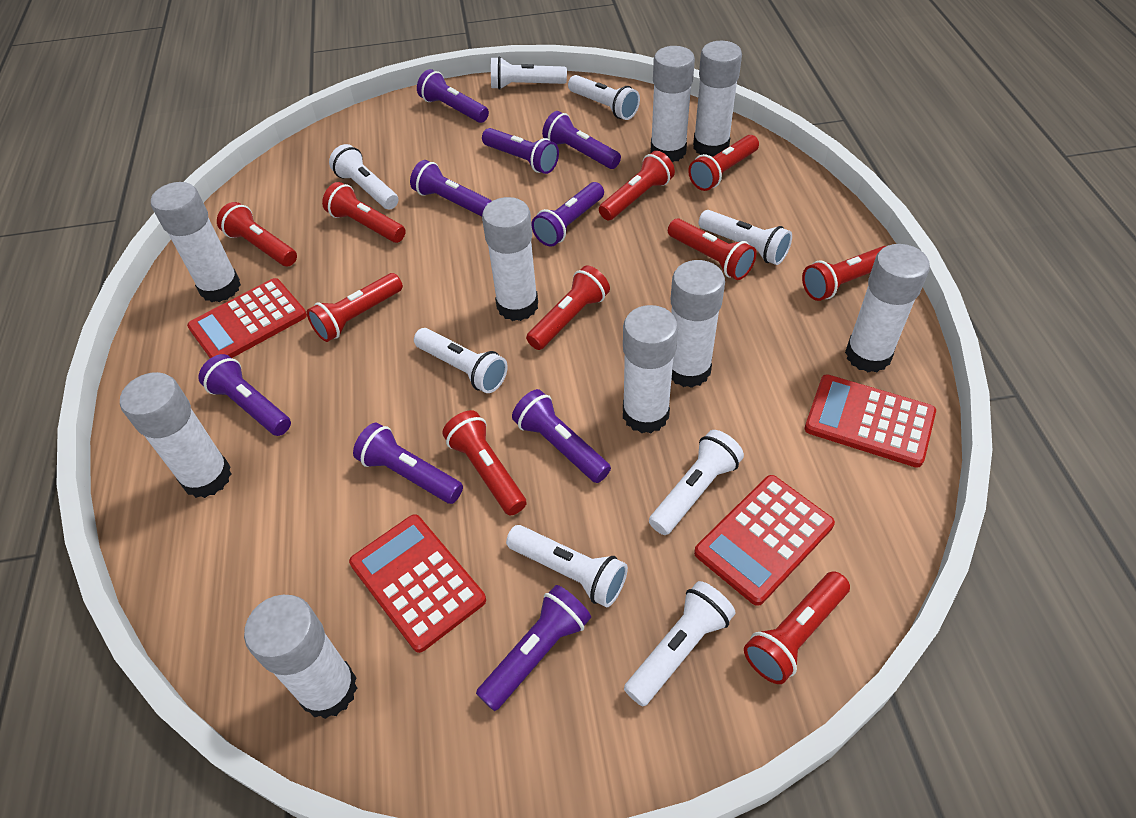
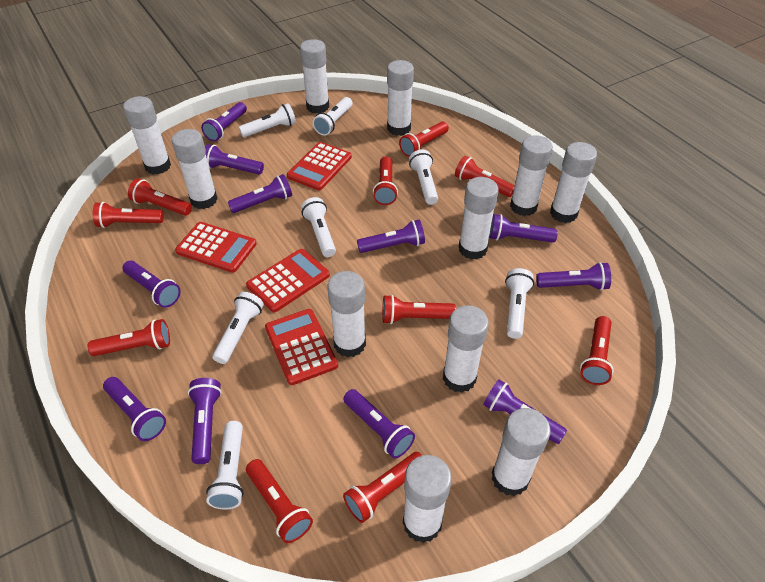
purple flashlight: [198,354,291,436] [353,423,463,504] [410,160,492,217] [417,69,489,123] [476,585,591,711] [482,128,559,174] [512,389,611,483] [531,182,604,247] [542,111,621,169] = 9 -> [103,377,166,441] [122,261,181,308] [188,378,222,464] [201,102,247,141] [205,144,264,175] [228,174,292,213] [343,389,415,458] [357,220,425,253] [483,379,567,444] [489,214,558,243] [536,262,611,291] = 11
white flashlight: [329,144,398,209] [414,328,508,393] [491,57,567,90] [506,525,628,607] [568,75,640,120] [624,581,735,707] [649,430,744,535] [699,210,792,265] = 8 -> [206,421,244,510] [212,292,264,364] [239,103,296,137] [301,197,336,257] [313,97,352,136] [409,149,438,205] [505,268,534,339] = 7
white glue stick: [120,372,231,498] [151,182,241,302] [244,595,357,719] [482,197,538,321] [623,305,678,433] [650,46,695,162] [671,260,725,388] [693,41,742,157] [845,244,930,372] = 9 -> [123,96,171,174] [172,129,217,209] [300,39,329,114] [327,271,366,357] [387,60,414,136] [403,455,452,543] [443,305,489,393] [459,177,499,260] [492,408,551,496] [510,135,553,216] [550,142,597,223] = 11

